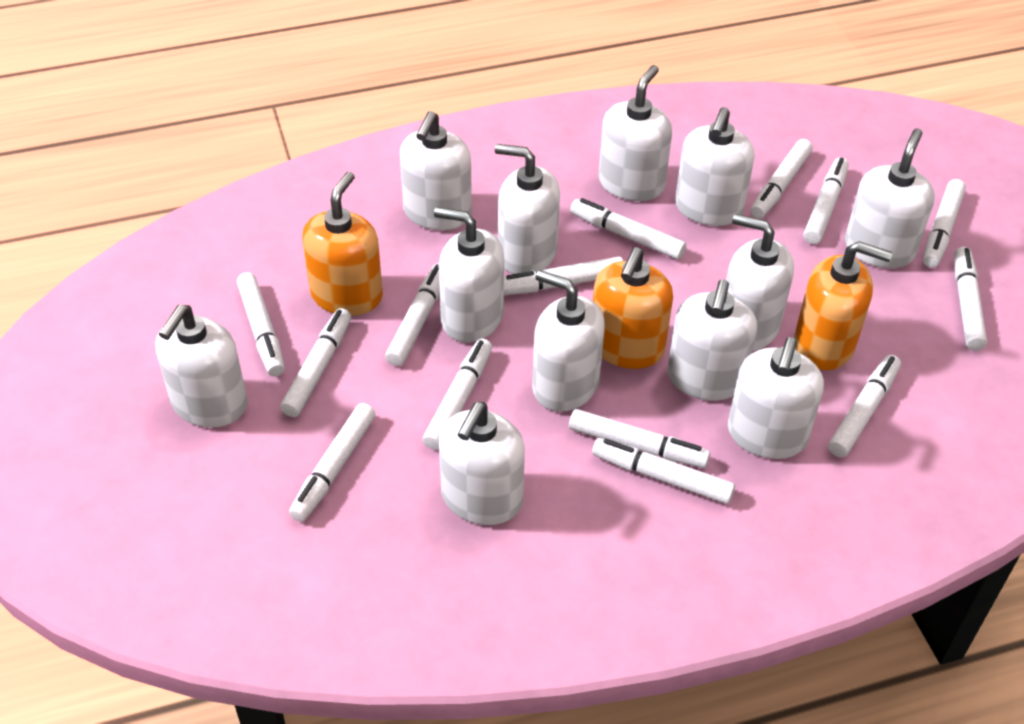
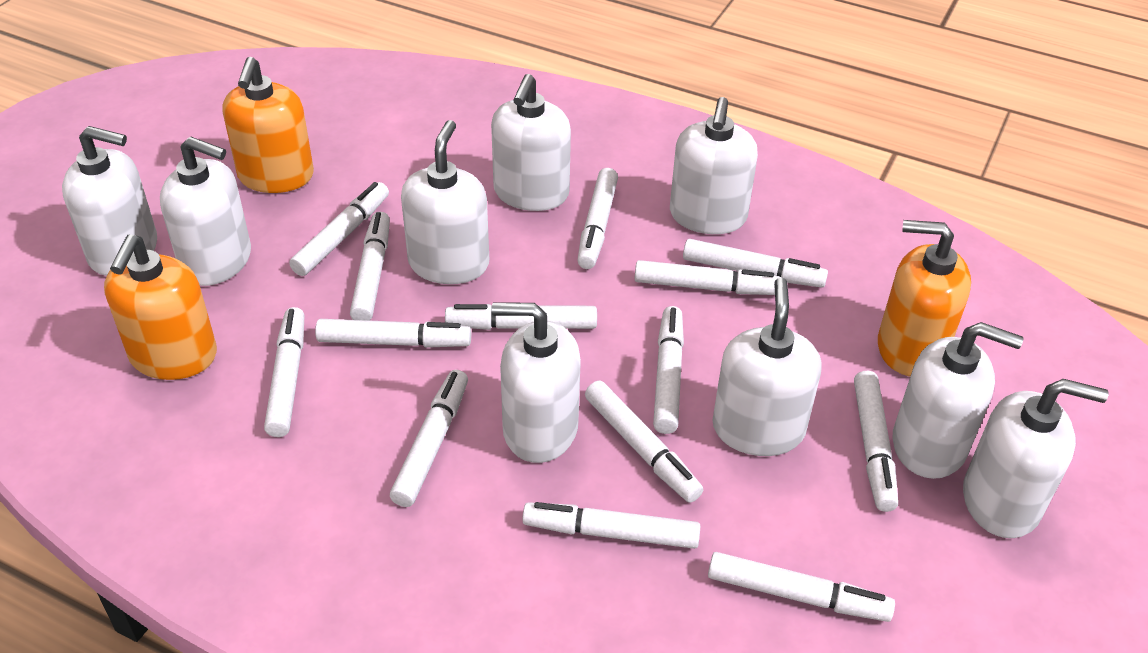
white soap dispenser: [155,305,248,428] [400,111,472,230] [434,207,504,342] [439,402,525,525] [495,144,560,274] [532,270,605,412] [599,65,672,201] [667,280,757,401] [675,107,754,226] [726,214,794,351] [728,337,824,459] [845,129,935,268] = 12 -> [62,126,157,276] [160,137,251,286] [401,120,489,284] [491,74,571,211] [491,302,581,463] [670,97,758,234] [713,278,822,456] [893,322,1024,479] [963,379,1108,538] = 9

